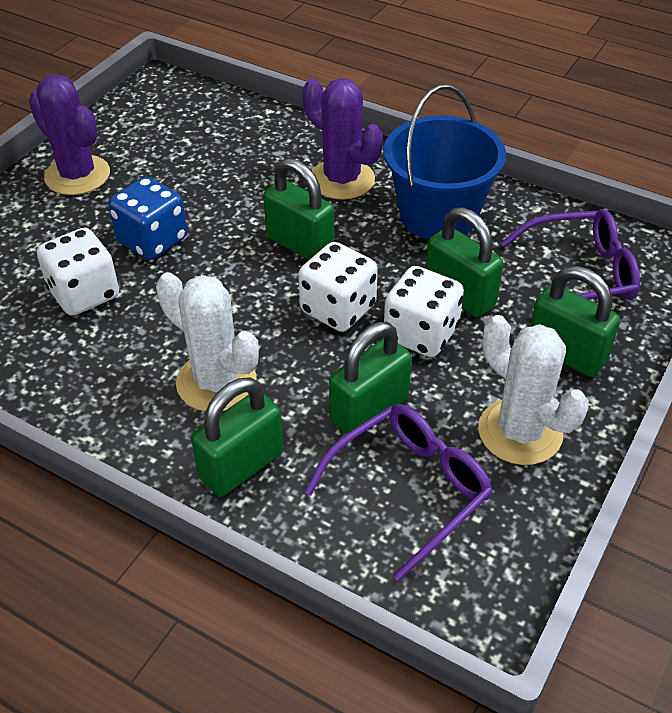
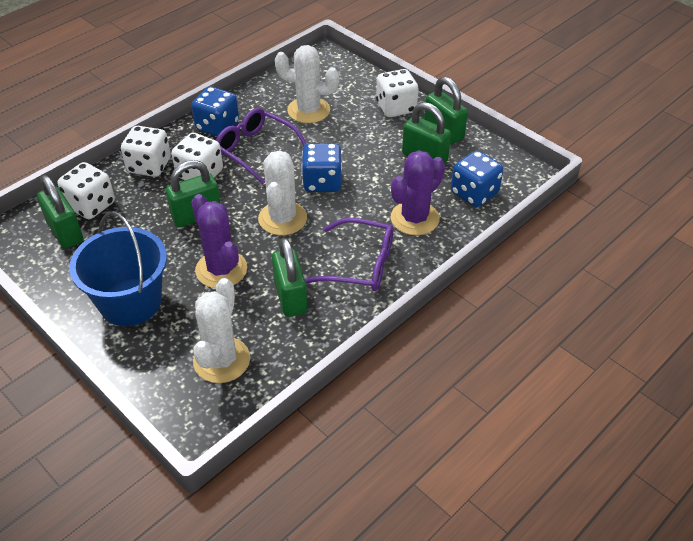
blue dice: [108,177,187,260] = 1 -> [191,87,239,137] [301,143,342,192] [451,151,503,207] = 3
white cactus: [156,272,259,412] [478,315,589,465] = 2 -> [193,278,250,383] [258,150,307,235] [275,45,339,123] = 3
white dice: [37,228,119,316] [298,242,378,332] [384,266,464,357] = 3 -> [57,162,115,219] [121,126,171,177] [172,133,223,180] [376,69,419,117] = 4

